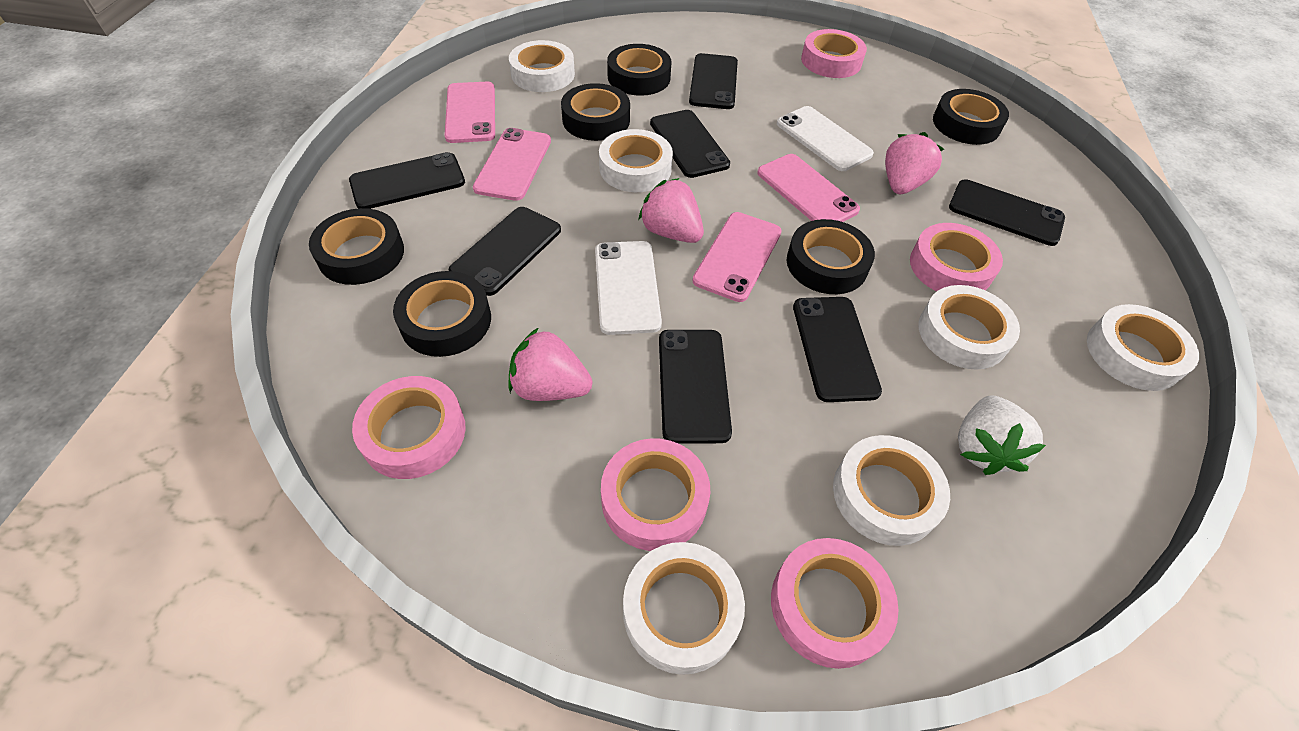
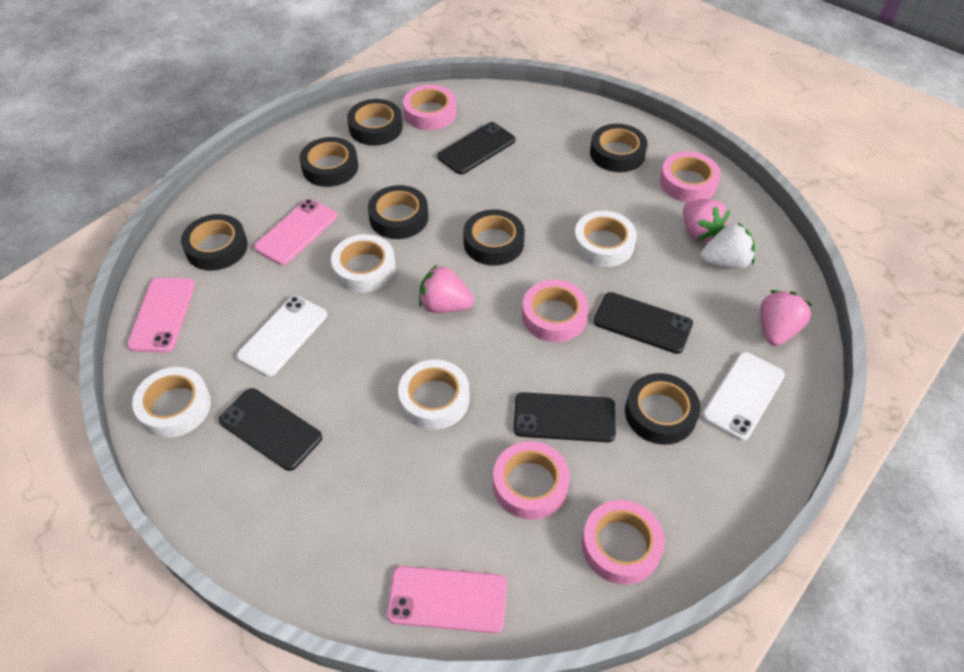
black phone: [349,152,465,209] [449,207,561,296] [650,110,730,178] [659,330,732,443] [689,53,738,109] [793,297,882,402] [949,179,1065,246] = 7 -> [218,388,322,471] [437,122,516,174] [514,392,616,442] [594,292,693,354] = 4
black tape: [309,208,404,285] [393,271,491,357] [561,83,630,141] [607,44,671,96] [787,219,875,294] [933,89,1009,145] = 6 -> [181,214,248,271] [300,137,358,187] [347,99,403,146] [368,185,429,239] [463,209,525,266] [590,124,648,172] [625,373,700,445] = 7
pink phone: [445,82,495,143] [473,128,551,201] [692,212,782,302] [757,154,860,222] = 4 -> [127,278,195,353] [254,199,337,265] [387,566,507,633] = 3
white tape: [509,40,575,92] [599,129,673,192] [623,542,745,675] [833,435,950,546] [918,285,1020,369] [1087,304,1199,391] = 6 -> [132,367,211,438] [331,234,396,293] [398,360,470,430] [574,211,637,267] = 4

